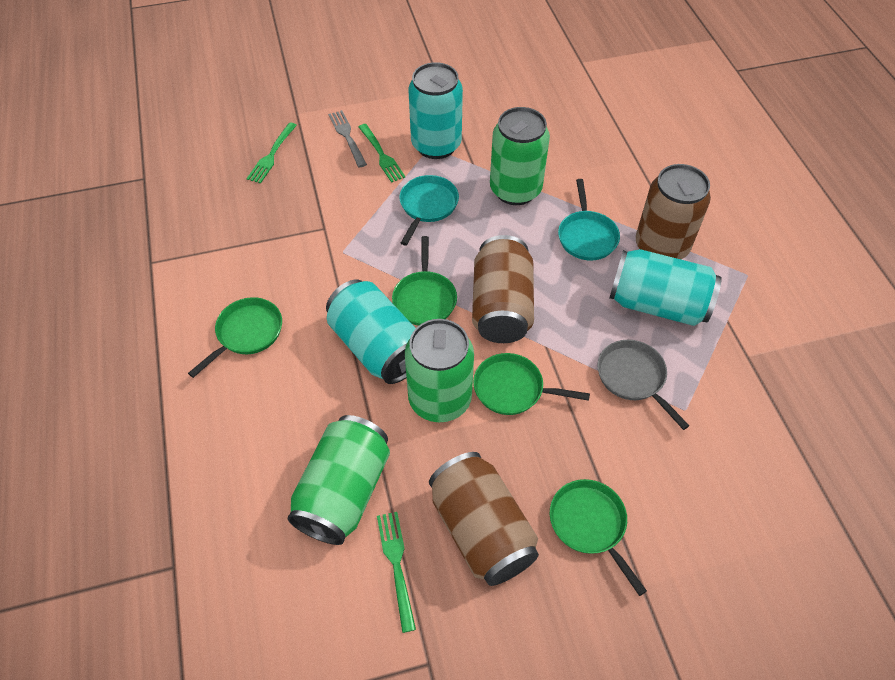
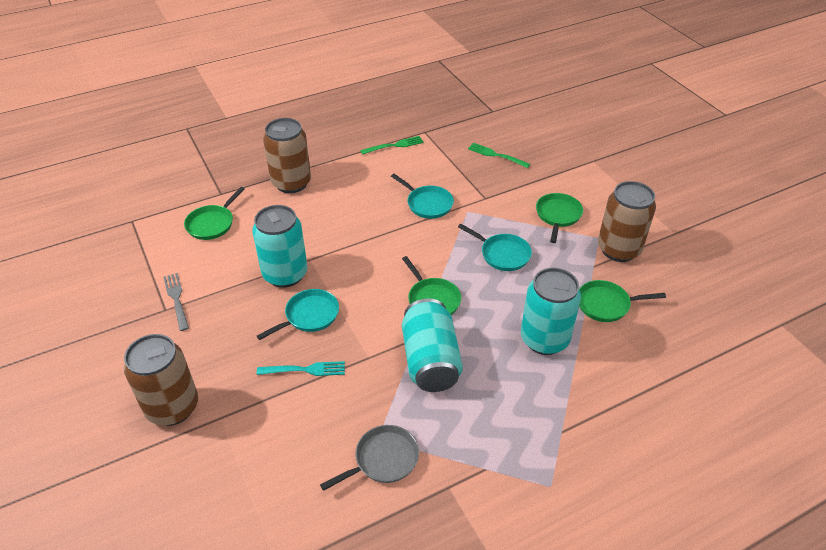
green can: [288,415,390,545] [405,319,474,422] [490,107,550,205] = 3 -> none = 0
green fork: [246,122,297,183] [359,124,405,183] [377,512,416,633] = 3 -> [360,136,424,155] [468,143,530,168] = 2
turquoise fork: none = 0 -> [257,361,345,376] = 1
turquoise pan: [399,175,459,246] [558,179,620,261] = 2 -> [257,289,339,340] [391,174,454,219] [458,224,532,271] = 3

